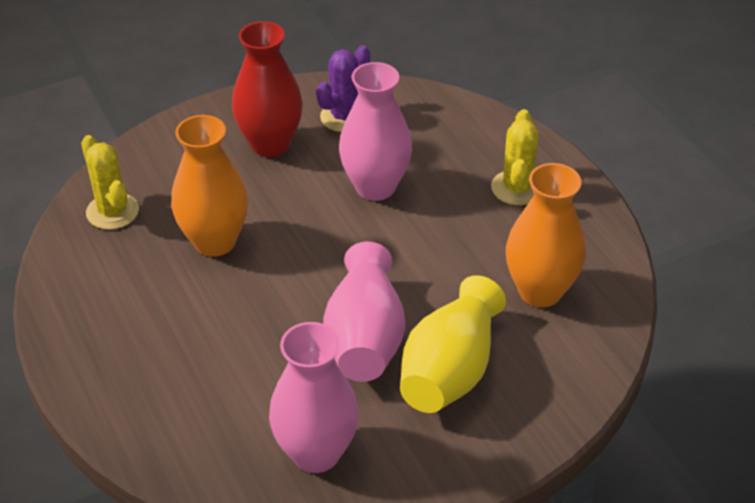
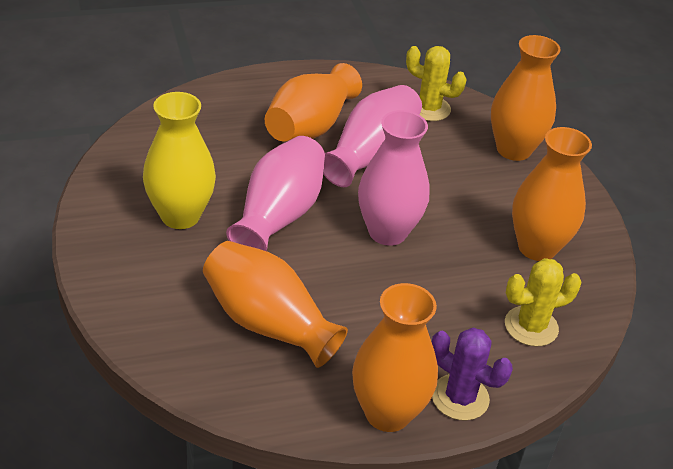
orange vase: [171,115,248,257] [506,163,586,307] = 2 -> [203,241,348,368] [265,63,362,141] [352,283,438,432] [491,35,561,161] [512,127,592,261] = 5
red vase: [232,21,303,157] = 1 -> none = 0

